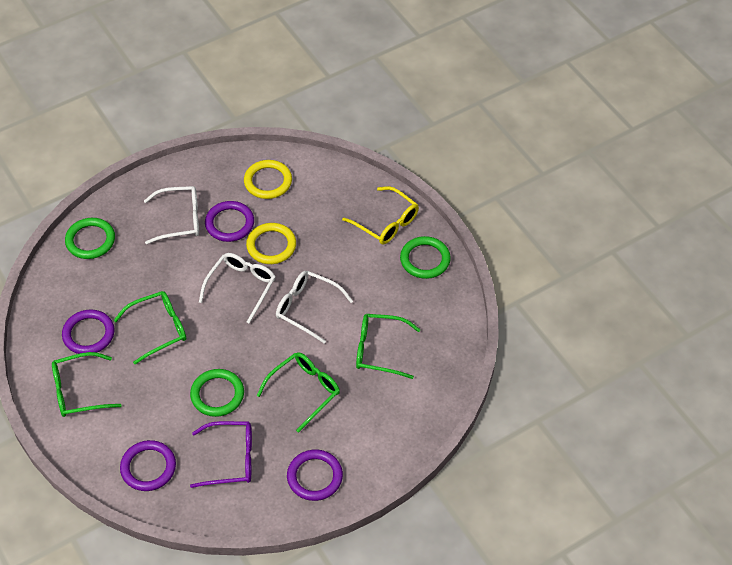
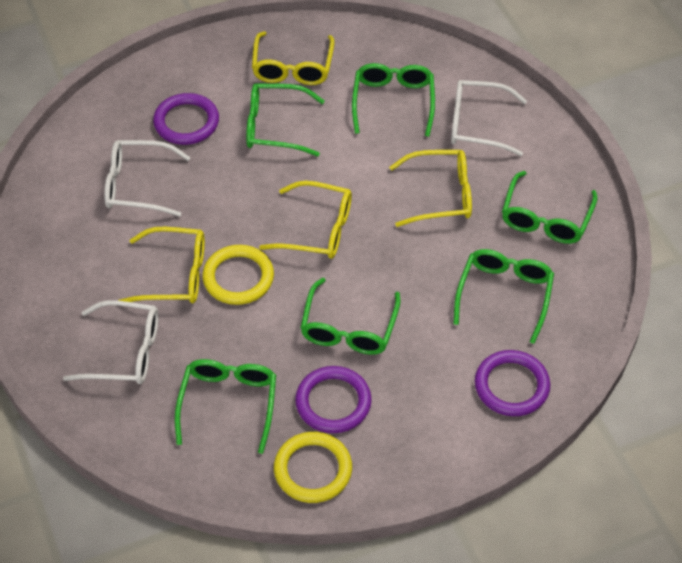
green glasses: [52,352,122,417] [114,291,186,364] [257,352,340,433] [356,314,421,379] = 4 -> [175,359,276,454] [246,83,325,156] [300,278,401,355] [352,63,435,137] [453,249,554,344] [502,171,598,244] = 6
green ring: [65,218,115,259] [190,369,244,417] [400,236,451,279] = 3 -> none = 0
purple glasses: [190,421,252,488] = 1 -> none = 0
purple ring: [62,309,115,354] [120,440,176,491] [205,201,254,242] [287,450,343,501] = 4 -> [153,93,219,145] [295,366,372,433] [475,350,550,416] = 3
yellow glasses: [342,186,419,245] = 1 -> [118,227,205,303] [252,31,334,85] [259,181,352,259] [389,150,472,227] = 4

